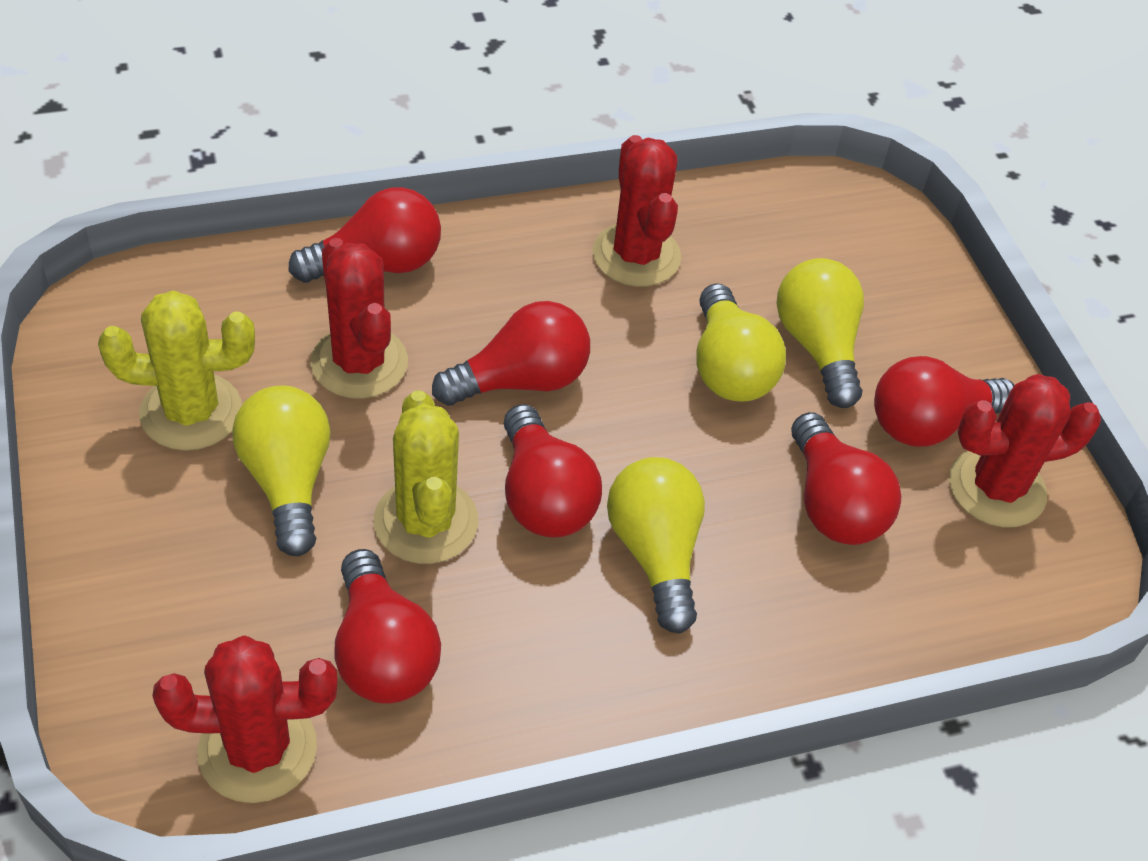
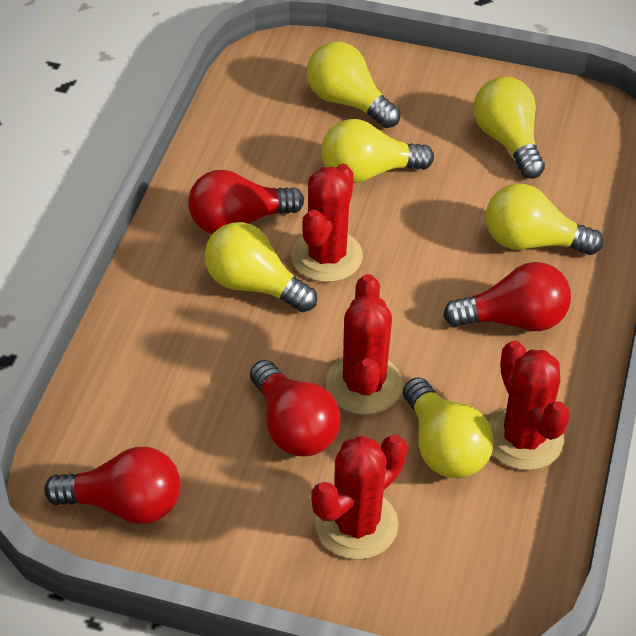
red light bulb: [289,187,441,283] [334,549,441,704] [432,301,590,406] [504,404,602,538] [791,412,901,545] [874,356,1015,447] = 6 -> [44,447,181,524] [188,170,304,234] [250,360,341,456] [443,262,571,331] = 4
yellow cactus: [98,290,255,451] [373,390,478,564] = 2 -> none = 0
yellow light bulb: [232,386,331,556] [607,457,705,634] [696,283,786,402] [776,258,864,408] = 4 -> [205,222,317,312] [306,41,400,128] [321,119,434,183] [403,377,494,478] [473,77,545,179] [486,184,603,255] = 6

